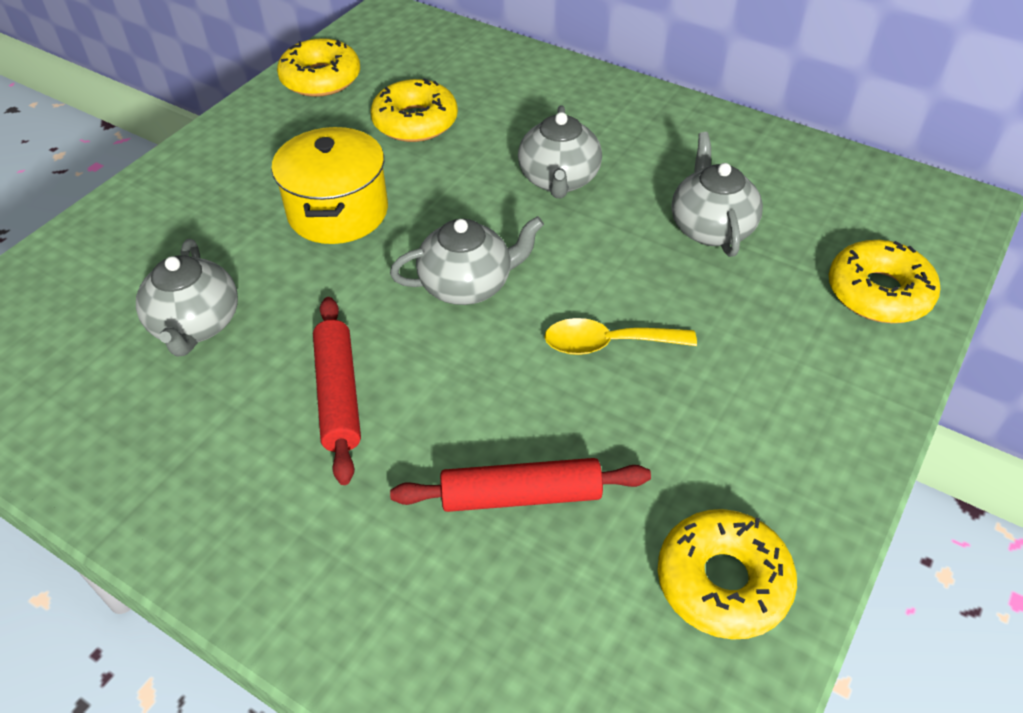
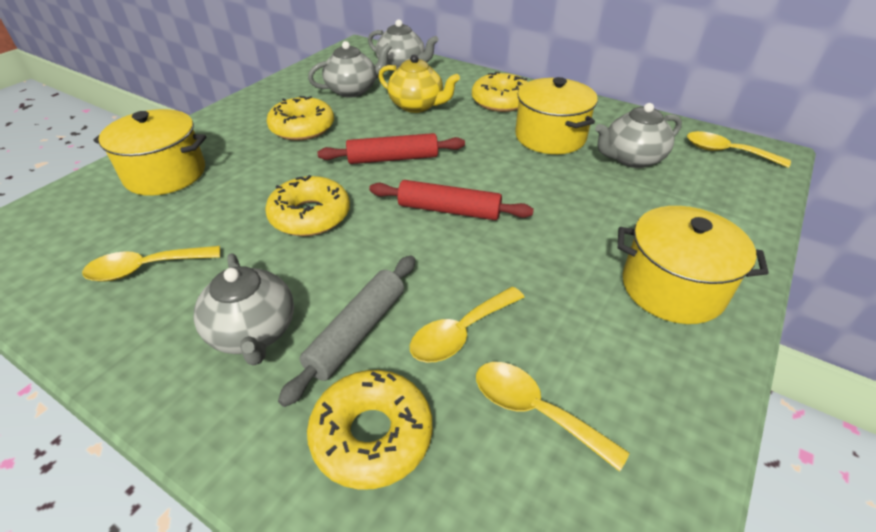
grey rolling pin: none = 0 -> [278,255,415,407] = 1
yellow pot: [272,127,388,244] = 1 -> [93,109,206,196] [515,77,598,154] [618,206,769,324] = 3
yellow spoon: [544,318,697,355] = 1 -> [82,246,220,282] [410,287,525,363] [476,362,630,472] [687,131,791,168] = 4
yellow teapot: none = 0 -> [379,54,460,113] = 1

